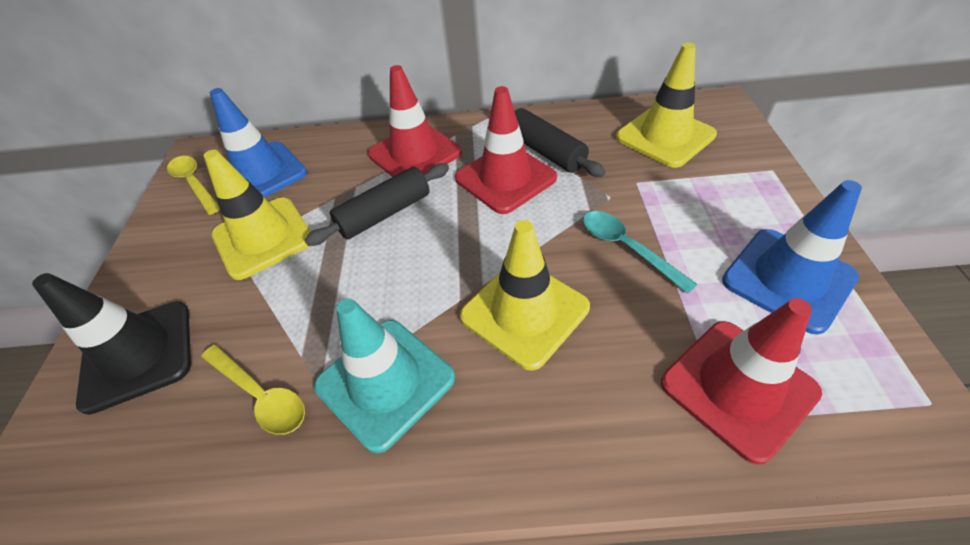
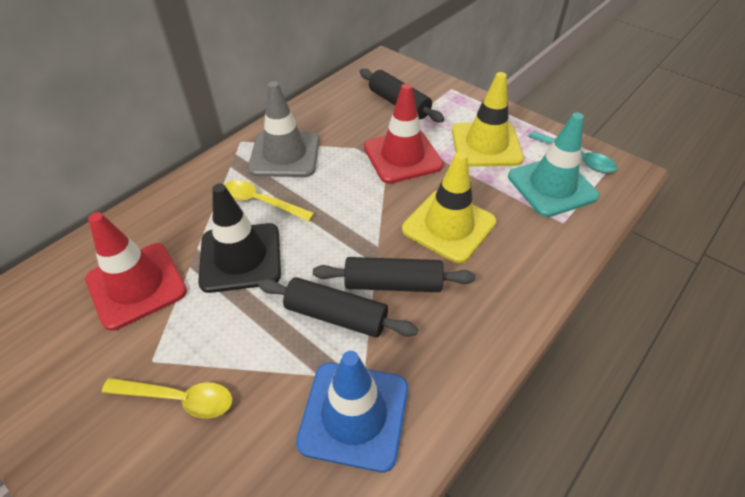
black rolling pin: [305,163,449,246] [514,108,605,177] = 2 -> [258,277,418,338] [313,257,476,292] [359,69,444,122] = 3
blue traffic cone: [210,88,307,198] [722,180,862,335] = 2 -> [296,351,408,472] = 1
grey traffic cone: none = 0 -> [248,81,320,177] = 1
red traffic cone: [368,65,462,177] [455,86,557,214] [661,298,822,465] = 3 -> [85,212,187,331] [364,83,443,184] = 2
yellow traffic cone: [204,150,311,280] [460,220,590,371] [616,43,717,168] = 3 -> [402,152,496,263] [452,72,524,167] = 2

